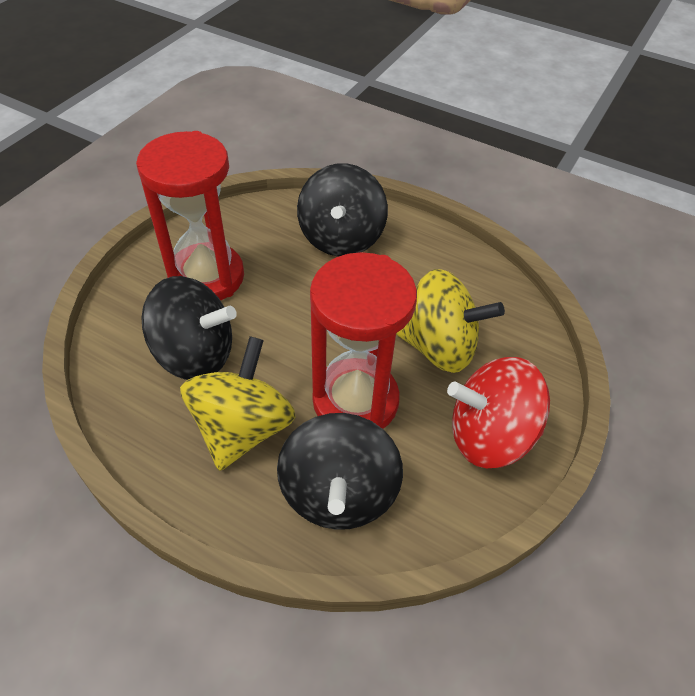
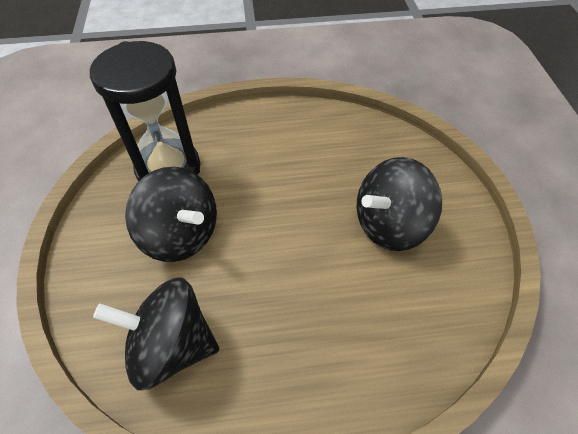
black hourglass: none = 0 -> [90,41,200,182] = 1
red hourglass: [136,131,244,300] [310,252,417,429] = 2 -> none = 0
red spinning top: [447,357,550,468] = 1 -> none = 0
yellow spinning top: [180,336,296,471] [396,269,505,373] = 2 -> none = 0

